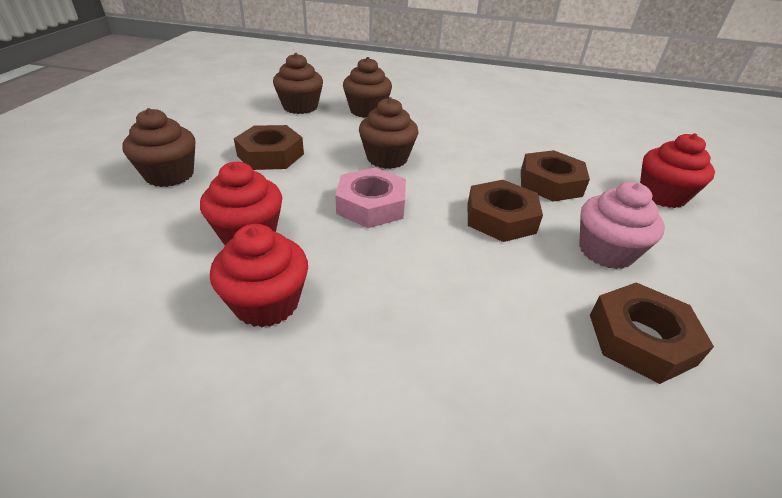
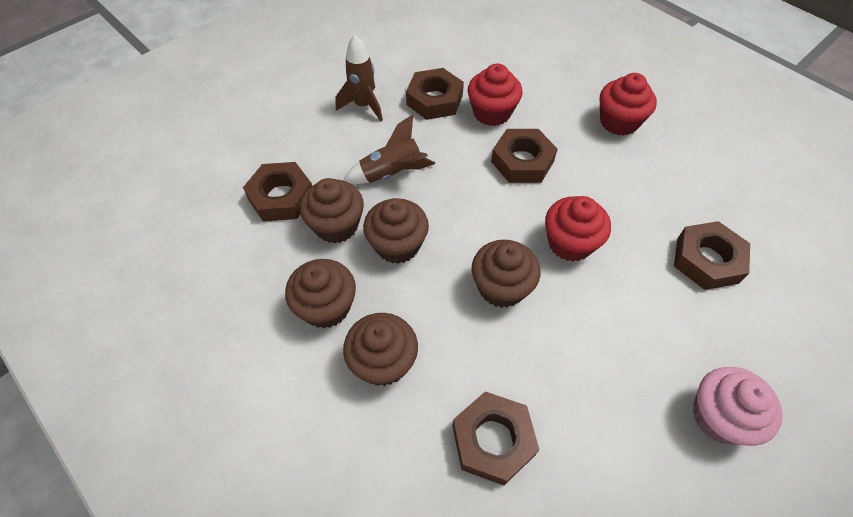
brown cupcake: [122,108,195,187] [273,53,323,114] [343,57,392,118] [359,97,418,169] = 4 -> [285,259,356,328] [300,178,364,244] [343,313,418,386] [363,198,429,264] [471,240,541,308] = 5
brown nut: [234,125,304,170] [468,180,543,242] [521,150,590,202] [590,282,714,384] = 4 -> [243,162,312,222] [406,68,464,120] [453,391,539,485] [491,129,558,183] [674,221,750,290] = 5
brown rocket: none = 0 -> [336,34,383,121] [343,114,435,184] = 2
pink nut: [335,168,406,228] = 1 -> none = 0

